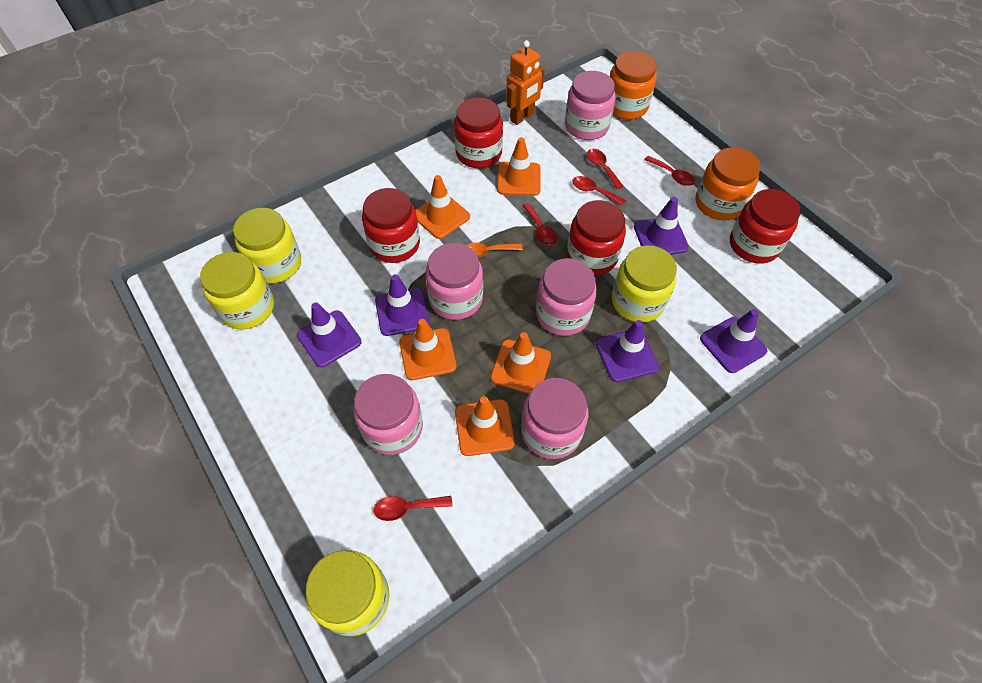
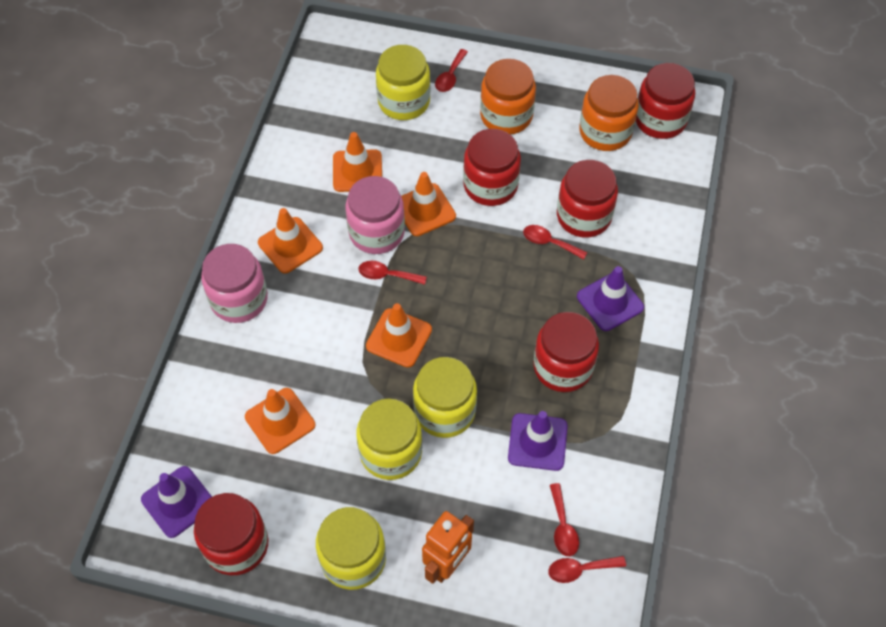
orange spoon: [466,242,523,258] = 1 -> none = 0
pink jar: [353,374,423,455] [425,243,483,320] [521,378,588,459] [536,258,597,336] [565,71,616,140] = 5 -> [201,244,268,323] [346,176,405,254] = 2
purple traffic cone: [297,302,362,367] [375,274,430,336] [596,320,659,382] [634,197,689,255] [700,309,767,373] = 5 -> [141,466,212,538] [508,411,568,471] [577,266,644,331] = 3
red jar: [362,188,420,263] [454,98,503,168] [567,200,626,276] [730,189,801,264] = 4 -> [194,493,268,575] [463,129,521,206] [533,312,599,392] [557,160,618,238] [636,63,695,139] = 5

